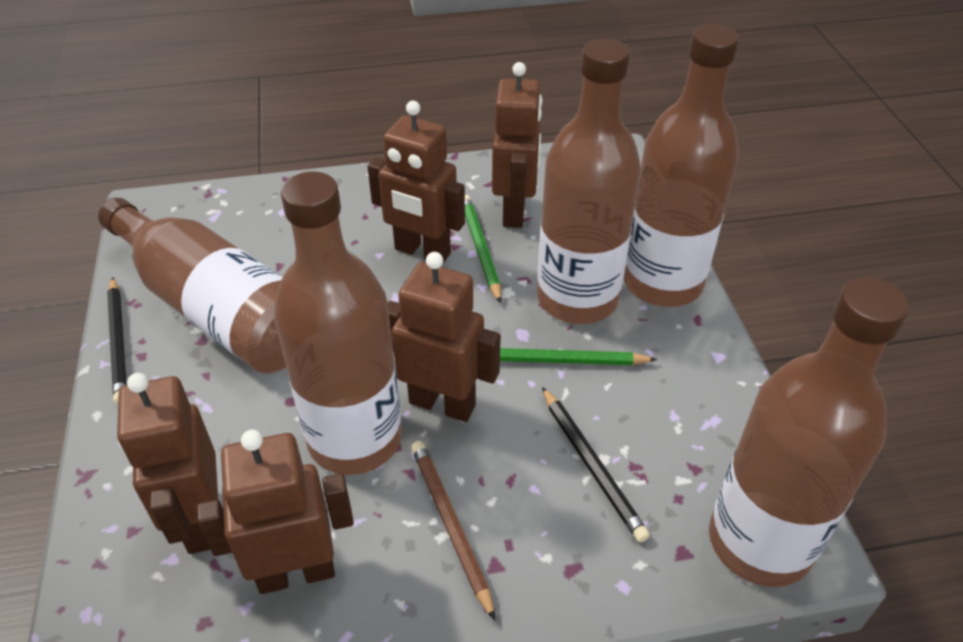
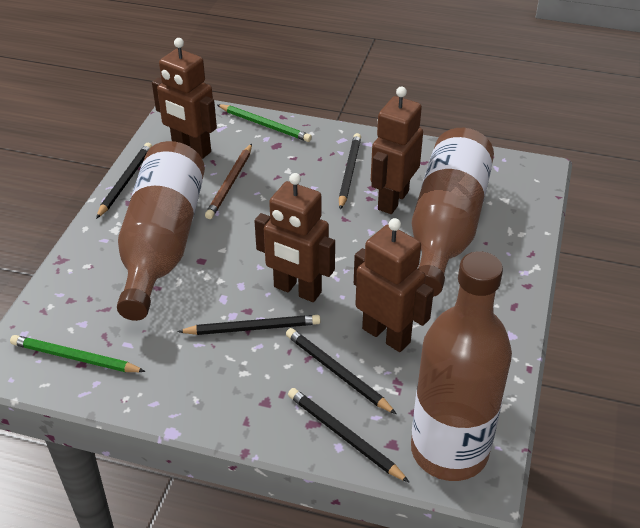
black pencil: [107,277,126,405] [542,387,650,543] = 2 -> [96,143,152,219] [177,315,321,335] [286,328,396,414] [288,388,409,482] [339,133,361,210] = 5
brown bottle: [98,198,287,373] [274,172,402,475] [537,39,641,324] [624,24,739,307] [709,277,909,587] = 5 -> [117,141,205,321] [411,251,512,481] [412,128,494,297] = 3
brown robot: [117,373,218,554] [197,430,354,594] [367,101,465,263] [388,252,501,422] [492,62,542,228] = 5 -> [152,38,217,159] [254,173,335,302] [354,218,434,352] [371,86,423,214] = 4

